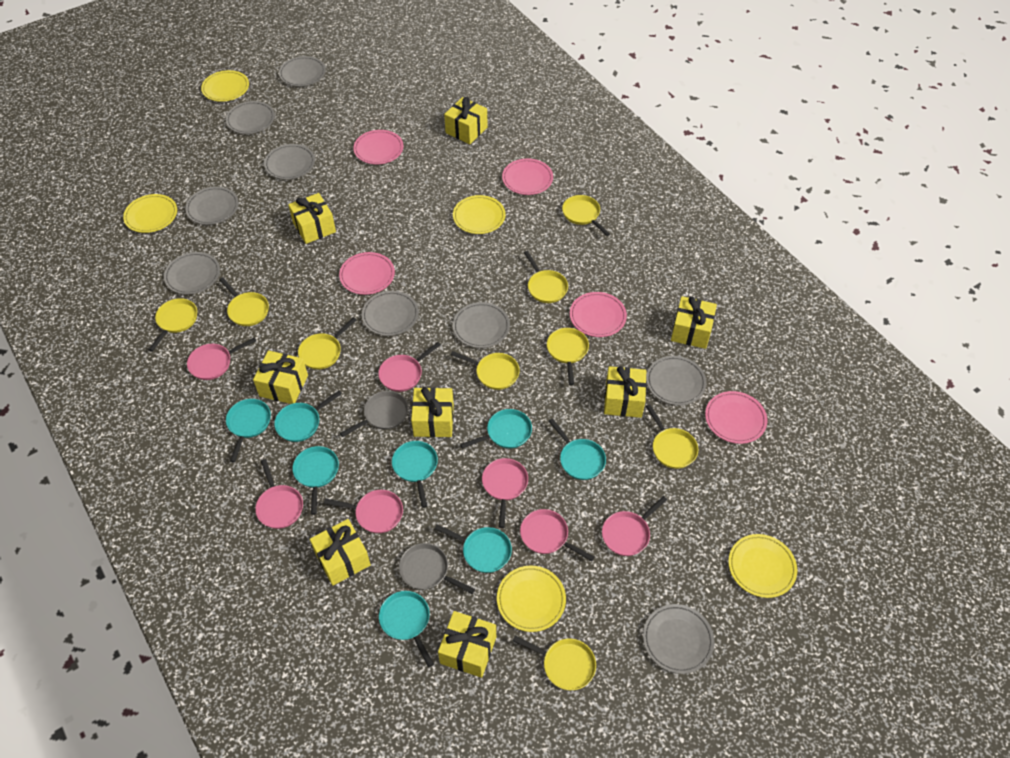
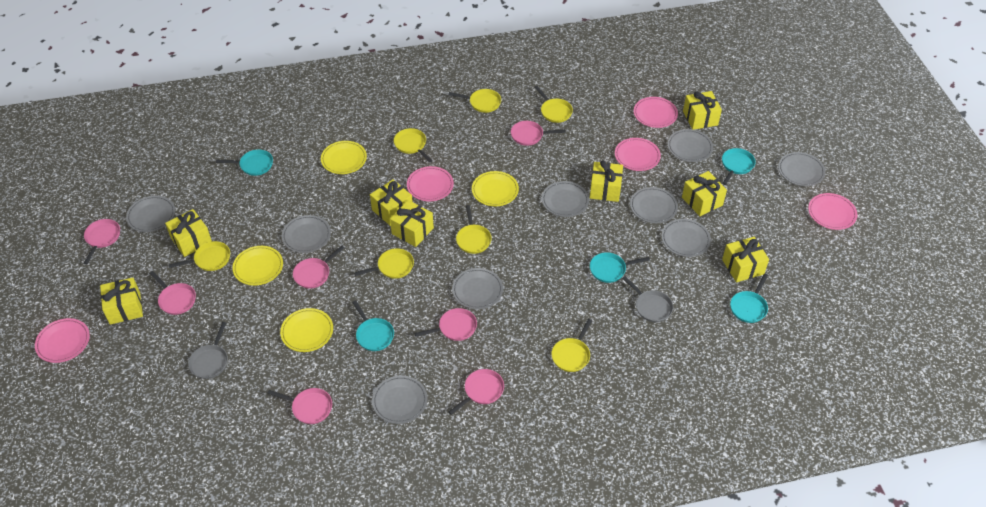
turquoise pan: [226,399,271,462] [274,391,342,442] [292,446,339,515] [379,591,434,667] [392,441,438,508] [435,524,512,573] [460,409,532,449] [549,418,606,480] = 8 -> [216,150,273,176] [352,300,394,351] [590,252,650,283] [722,148,756,185] [730,274,768,323] = 5
yellow pan: [149,298,197,352] [219,277,269,326] [298,317,356,370] [451,351,520,390] [513,636,596,690] [524,251,568,303] [547,328,589,385] [562,195,610,236] [646,404,698,469] = 9 -> [169,241,230,271] [354,248,414,279] [394,128,432,163] [449,89,501,113] [456,205,492,254] [534,86,573,123] [551,319,592,372] = 7
yellow plate: [123,194,177,233] [201,70,249,102] [453,195,506,234] [497,566,566,632] [728,534,797,598] = 5 -> [232,246,283,286] [280,308,333,352] [321,141,367,174] [472,171,519,206] = 4

